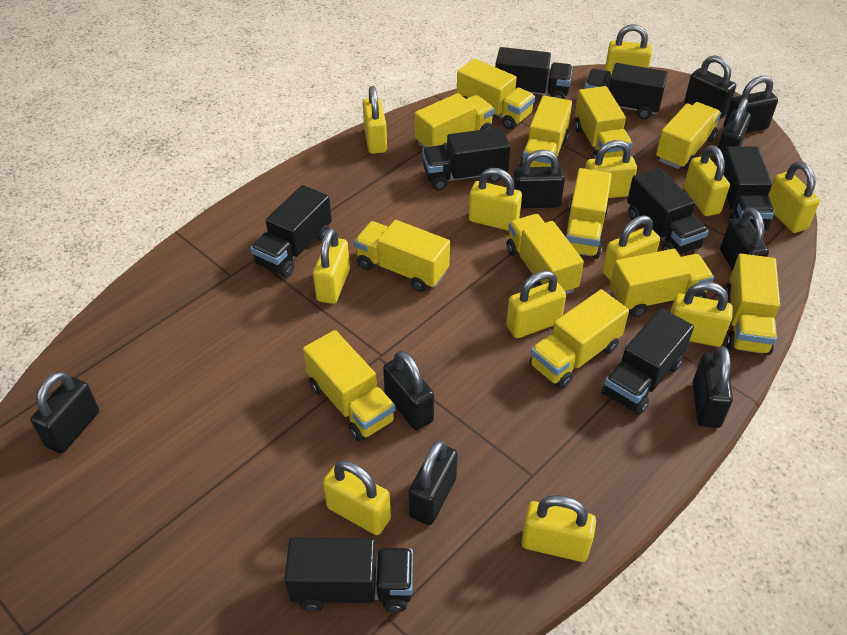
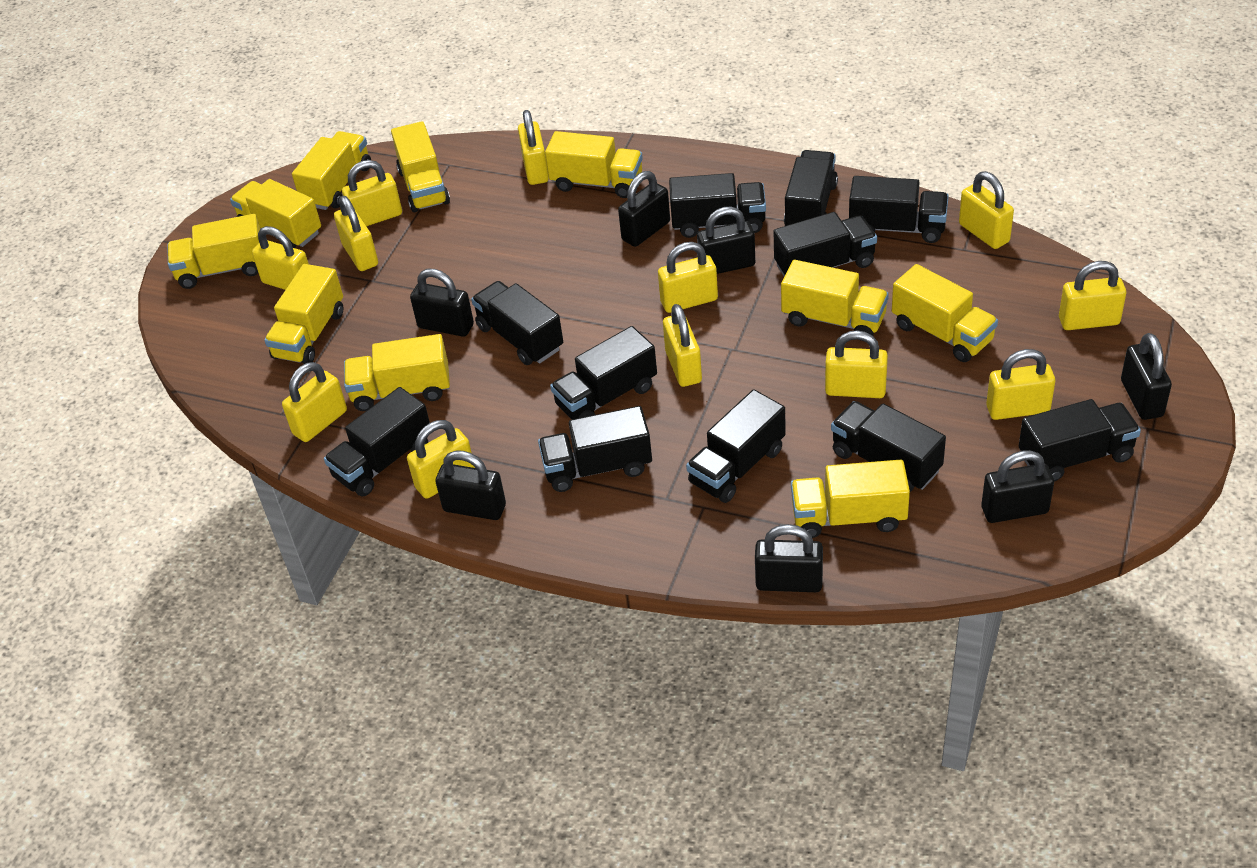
black padlock: [30,371,99,453] [383,351,434,430] [409,440,458,525] [513,150,565,208] [684,55,736,119] [693,346,733,428] [714,98,751,162] [720,208,769,271] [724,76,778,133] = 9 -> [410,269,474,337] [435,451,506,520] [618,171,670,247] [697,206,755,274] [755,524,823,592] [981,450,1054,523] [1121,333,1172,420] = 7
black truck: [250,185,332,278] [284,537,413,612] [422,127,511,190] [495,47,573,99] [584,63,668,119] [601,308,694,415] [627,168,709,255] [723,146,774,231] = 8 -> [324,387,430,497] [471,281,563,365] [538,406,652,492] [550,326,657,420] [669,173,766,238] [686,389,786,503] [774,212,877,276] [784,150,838,226] [831,401,946,492] [849,176,949,243] [1019,399,1141,481] = 11
yellow truck: [303,330,396,441] [354,220,450,292] [415,93,495,150] [457,58,535,129] [507,214,584,294] [519,95,572,167] [530,289,629,389] [565,168,612,259] [575,86,632,159] [610,249,714,317] [656,102,721,170] [725,254,780,355] = 12 -> [167,214,261,289] [230,179,321,248] [264,264,344,364] [292,131,371,210] [344,334,450,411] [391,121,450,212] [545,131,643,198] [781,260,889,341] [791,460,910,538] [892,264,998,362] = 10

